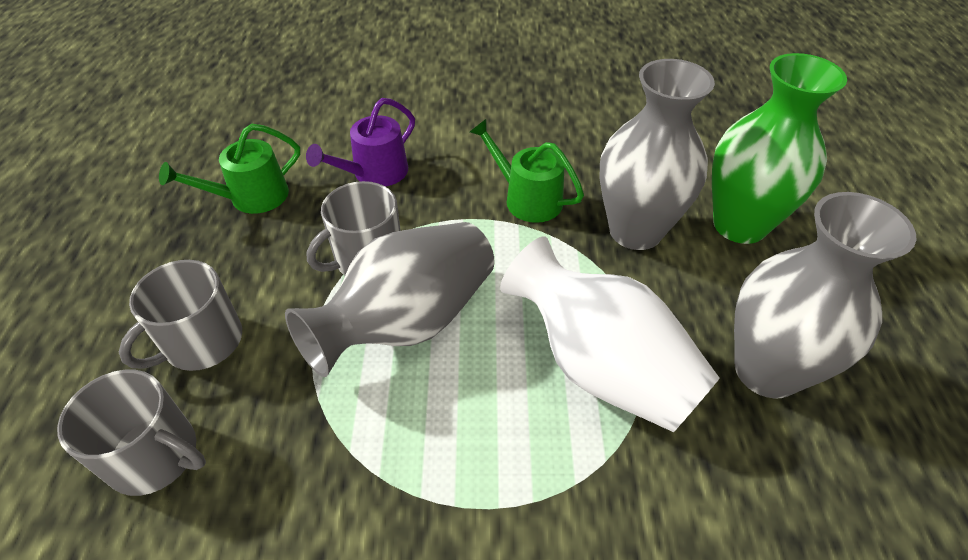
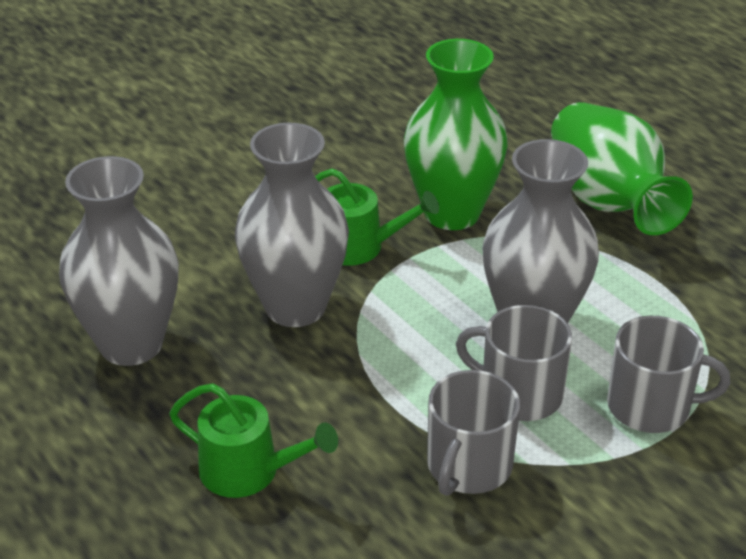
green vase: [712,53,847,244] = 1 -> [404,39,508,230] [551,102,693,235] = 2
purple watering can: [306,98,415,187] = 1 -> none = 0
white vase: [500,237,720,432] = 1 -> none = 0

